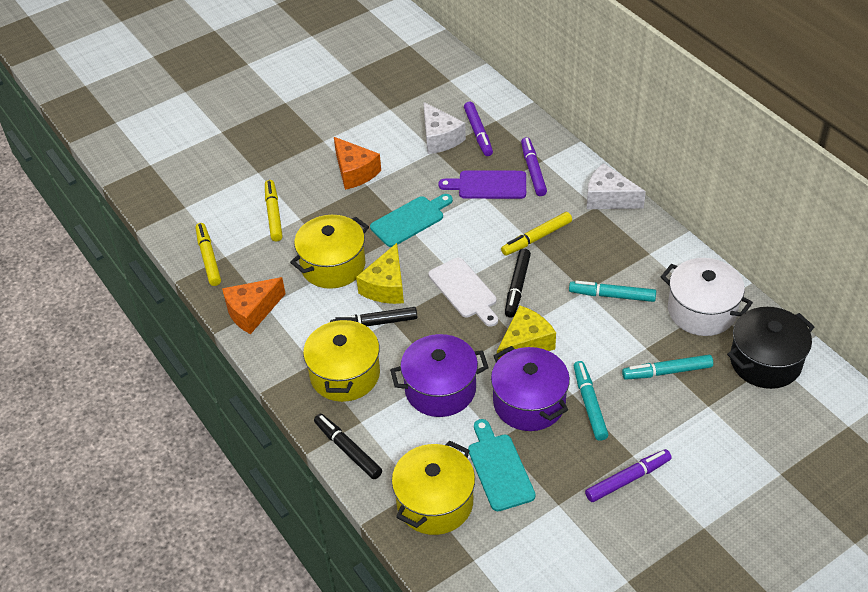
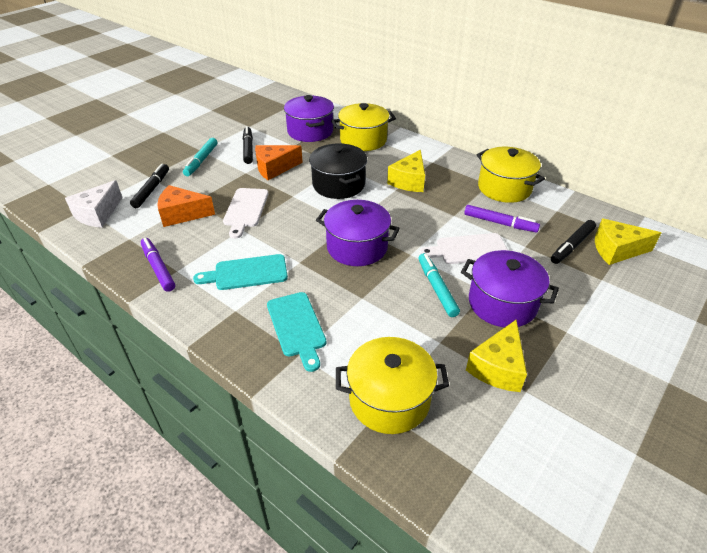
purple cutting board: [438,170,526,199] = 1 -> none = 0
purple marker: [464,102,493,156] [521,137,547,196] [585,449,672,502] = 3 -> [141,238,175,292] [464,205,540,232] = 2
purple pot: [390,334,489,417] [491,346,570,431] = 2 -> [284,95,334,142] [316,200,400,266] [461,250,559,327] = 3
turquoise marker: [569,281,656,302] [574,361,608,441] [622,355,713,380] = 3 -> [183,138,218,176] [418,253,460,317] = 2
white cheese: [423,102,466,154] [587,163,646,209] = 2 -> [65,180,123,228] = 1
white cutting board: [429,257,498,327] = 1 -> [223,188,269,239] [420,233,508,264] = 2
white pot: [661,258,753,336] = 1 -> none = 0
yellow cheese: [356,243,404,304] [497,305,556,359] = 2 -> [387,150,425,192] [466,320,527,392] [595,219,661,265] = 3
yellow marker: [195,223,221,286] [265,180,283,241] [501,212,572,256] = 3 -> none = 0

